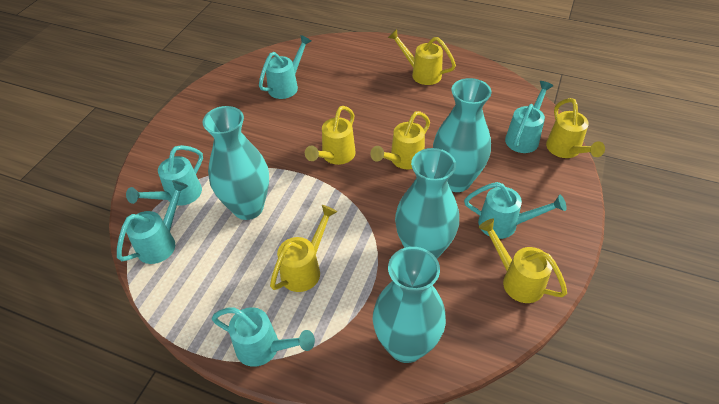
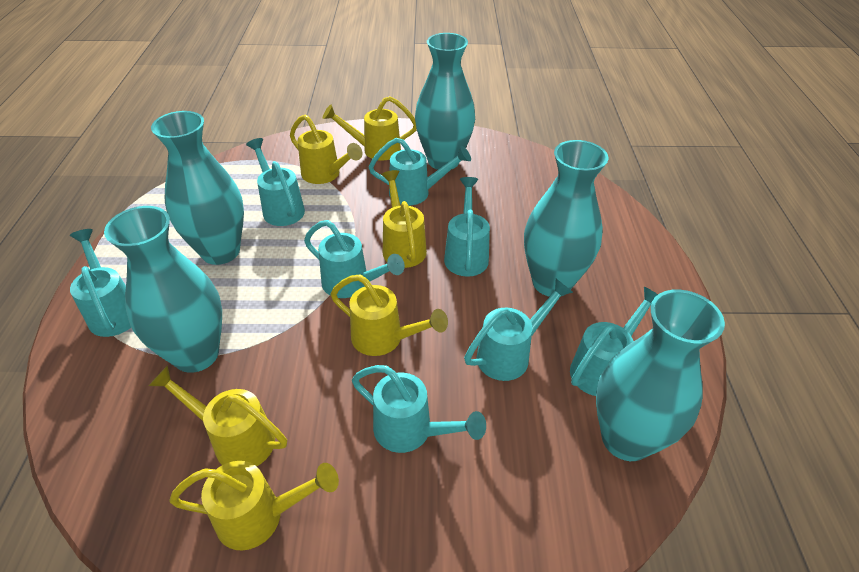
turquoise vase: [202,106,269,220] [373,247,446,363] [395,148,459,259] [433,78,492,192] = 4 -> [104,206,222,373] [151,111,244,265] [415,33,475,170] [524,140,608,297] [596,289,725,461] = 5
turquoise watering can: [117,180,188,264] [126,145,203,206] [212,307,315,367] [259,35,311,99] [464,182,567,239] [505,81,553,153] = 6 -> [70,229,131,337] [246,138,305,226] [304,220,405,298] [352,365,486,453] [369,138,471,205] [444,177,490,277] [464,279,574,381] [570,287,658,396] = 8

